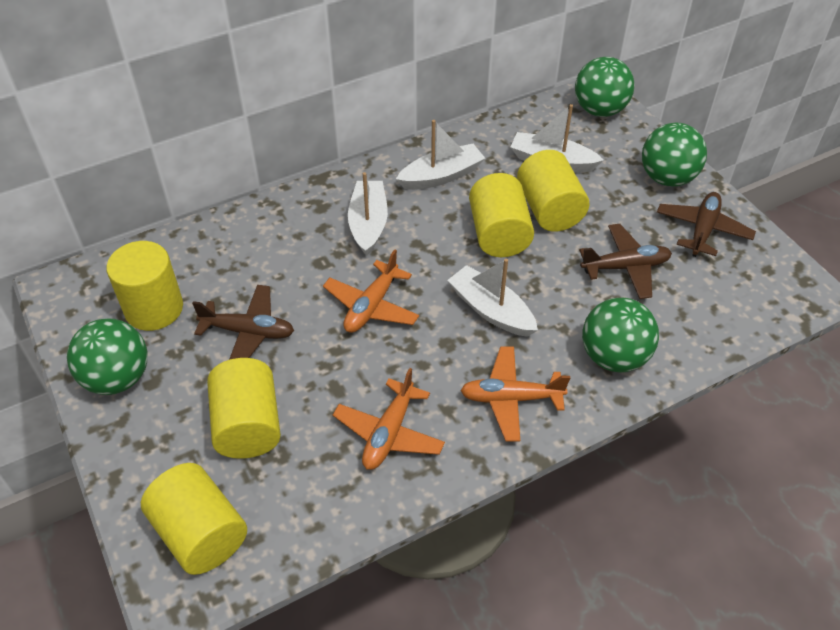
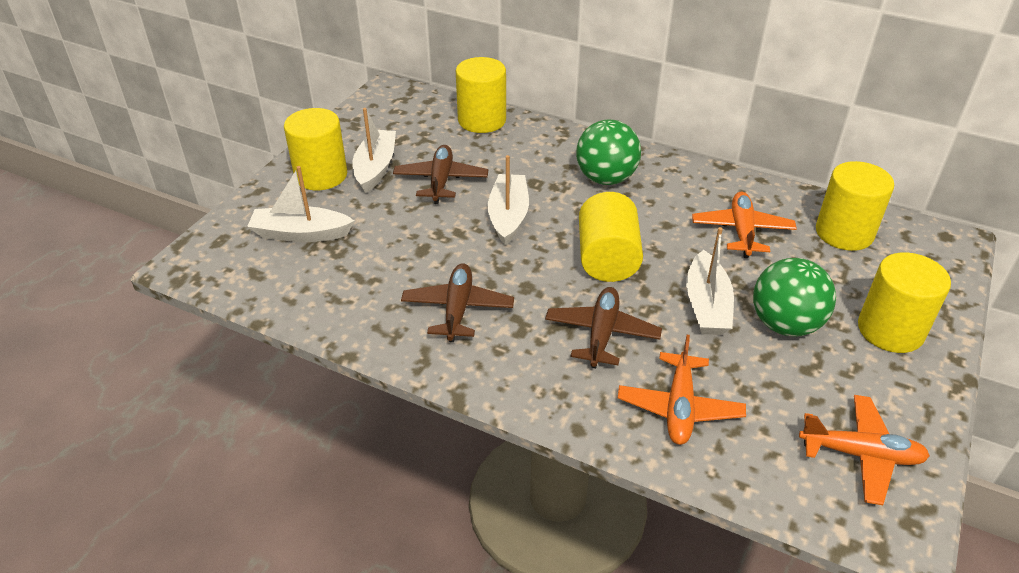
green ball: [67,318,148,395] [575,57,635,117] [582,298,659,372] [642,123,707,186] = 4 -> [576,120,641,185] [753,258,836,337] = 2

